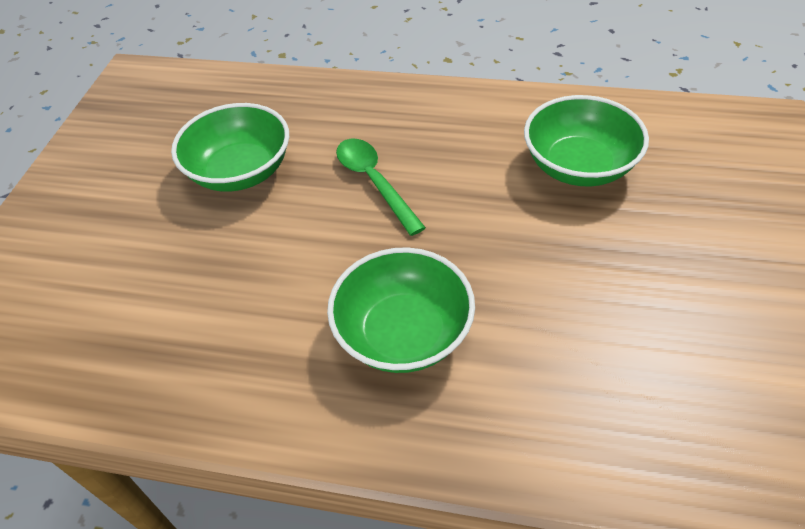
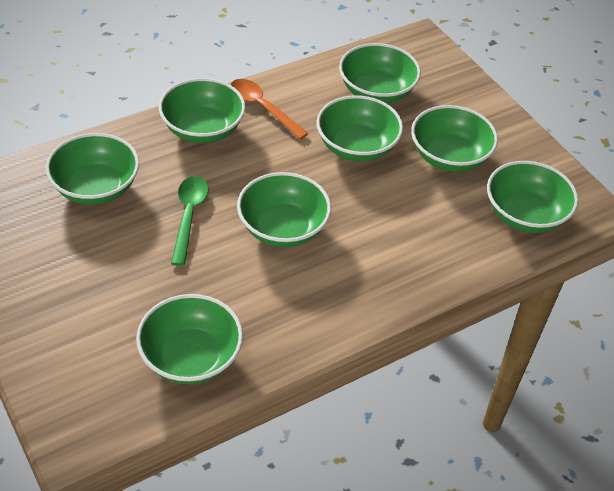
green bowl: [171,103,289,192] [327,247,475,373] [524,95,649,186] = 3 -> [46,133,139,205] [136,294,243,384] [159,78,246,143] [237,172,331,247] [317,95,403,162] [339,43,421,103] [411,105,498,172] [487,161,578,233] = 8
orange spoon: none = 0 -> [231,79,309,139] = 1

